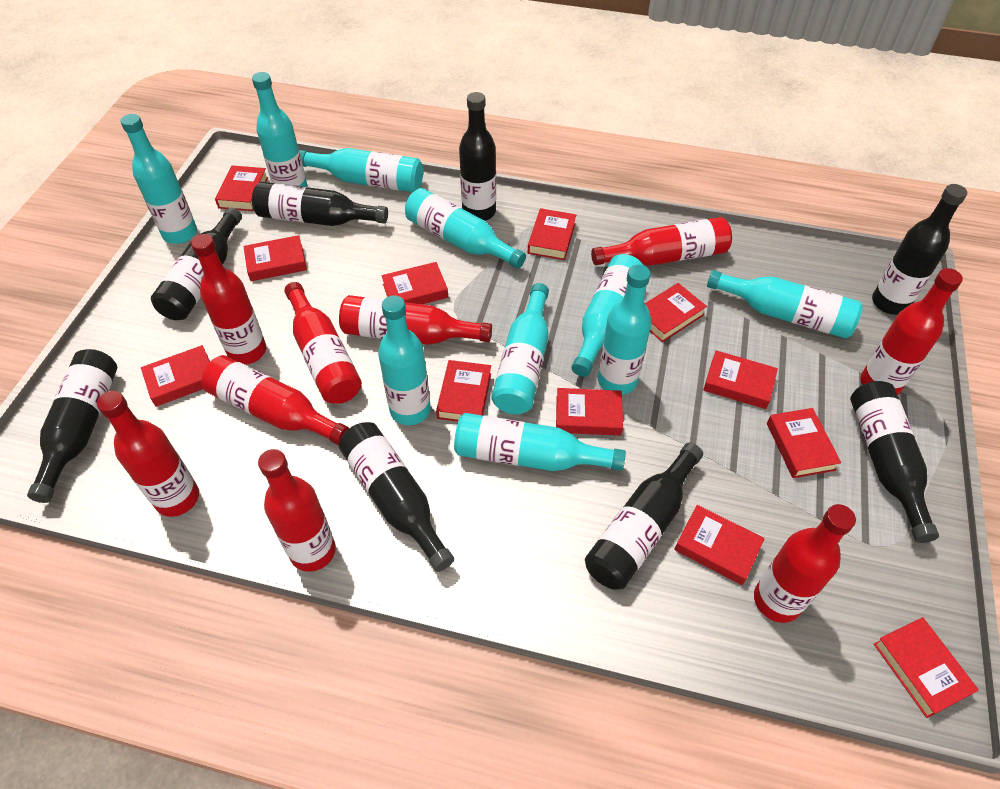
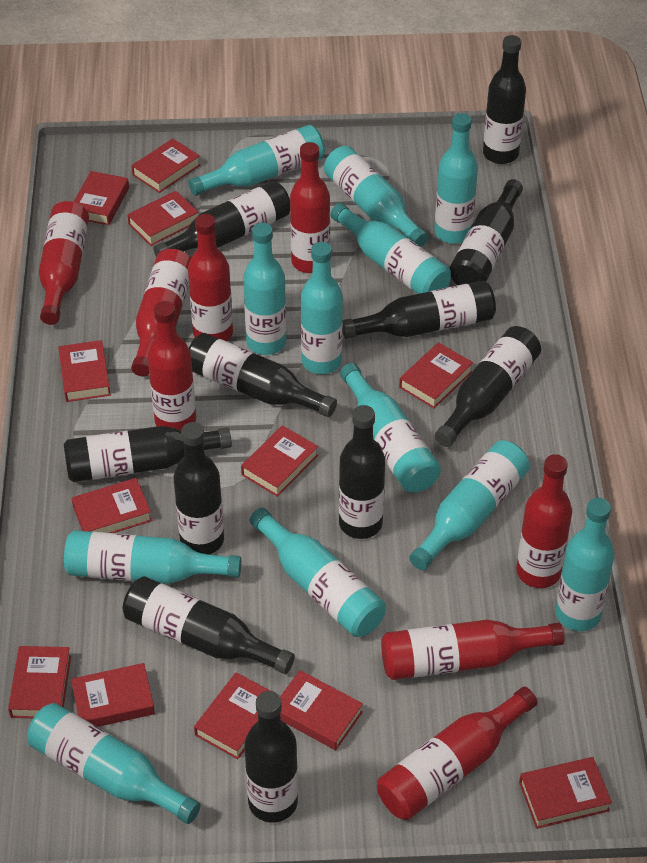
black bottle: [27,349,117,503] [151,207,242,320] [252,182,388,226] [339,422,454,572] [459,92,496,221] [585,443,703,590] [850,381,939,543] [872,184,967,315] = 8 -> [64,426,232,482] [123,576,295,674] [153,181,290,257] [174,422,224,555] [189,333,337,417] [244,691,298,823] [339,405,385,539] [343,281,496,339] [435,326,541,447] [450,179,523,285] [483,35,526,164] = 11
red bottle: [97,391,199,517] [191,234,266,365] [202,355,349,445] [258,449,336,572] [284,282,362,404] [339,295,492,345] [591,217,732,266] [754,504,856,623] [861,268,963,395] = 9 -> [39,201,89,325] [131,249,191,377] [147,301,196,431] [188,214,233,341] [290,142,330,273] [377,687,537,820] [381,620,565,680] [516,454,572,588] = 8
turquoise bottle: [121,114,197,244] [252,72,308,187] [299,148,423,192] [378,295,431,425] [405,188,526,269] [454,413,626,471] [492,283,549,414] [571,254,643,377] [598,265,652,395] [707,270,863,339] = 10 -> [27,703,201,824] [64,530,242,584] [188,125,325,196] [243,223,287,355] [250,508,386,637] [301,242,343,374] [324,146,428,247] [330,203,451,294] [340,363,441,492] [409,440,530,570] [434,113,478,244] [556,498,614,631] = 12

